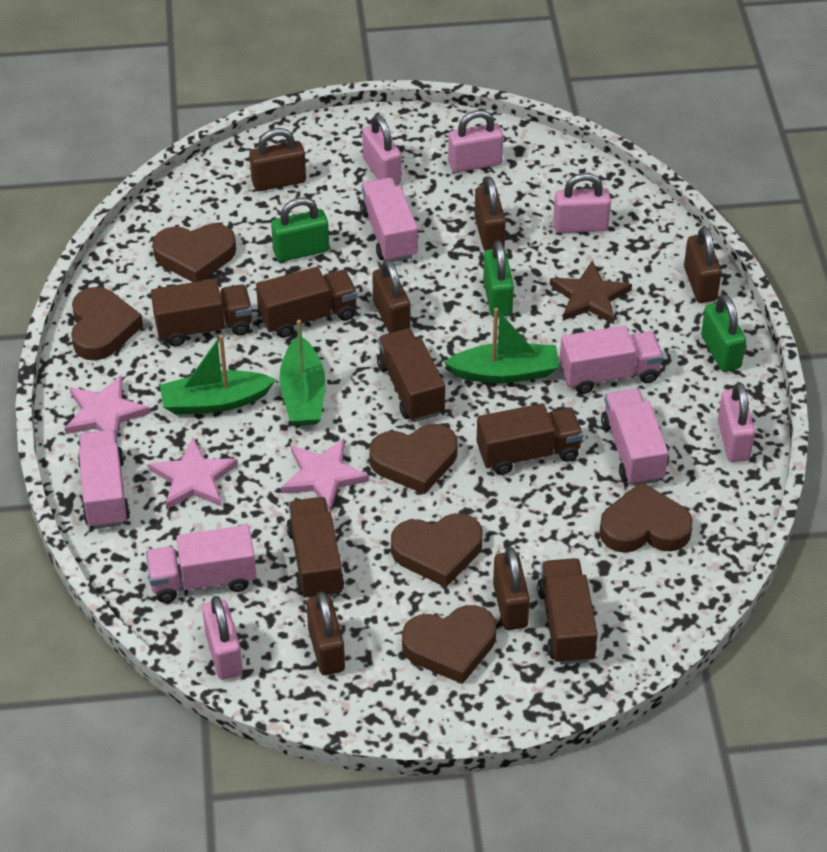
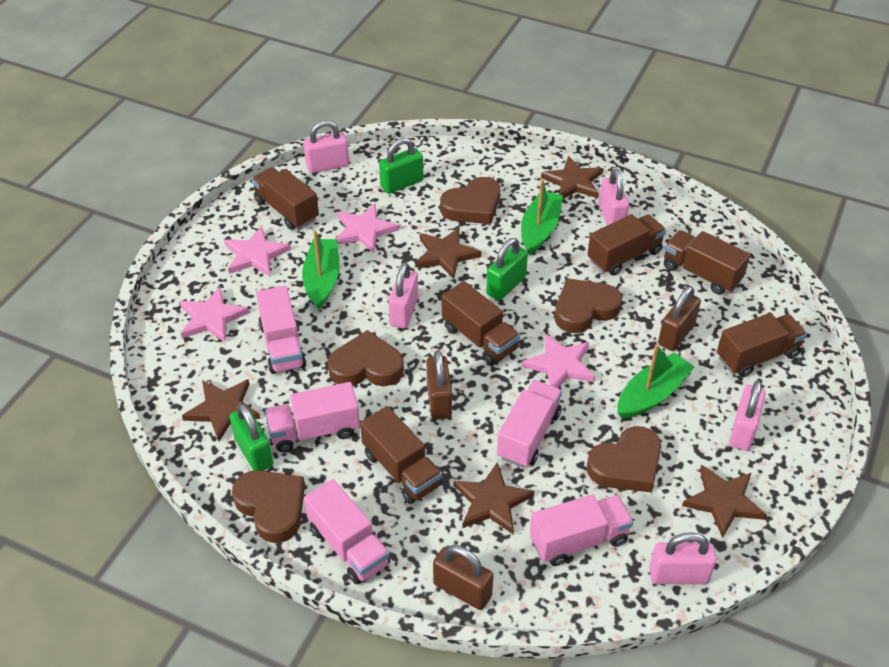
brown heart: [71,287,143,360] [153,224,236,282] [369,424,458,494] [391,513,482,587] [402,605,496,684] [599,482,693,553] = 6 -> [232,470,305,543] [328,330,404,386] [440,177,500,224] [555,278,622,333] [587,426,661,492] = 5
brown padlock: [249,128,306,191] [307,592,345,675] [372,259,410,333] [475,177,506,251] [493,547,530,630] [684,226,722,303] = 6 -> [426,350,452,420] [433,545,494,610] [658,286,701,351] = 3
brown star: [550,261,632,324] = 1 -> [182,379,260,441] [415,227,481,279] [454,462,534,534] [541,156,603,199] [682,465,767,538] = 5
pink star: [64,376,150,436] [149,438,238,510] [281,439,369,512] = 3 -> [179,287,249,342] [224,226,291,276] [336,203,399,253] [522,333,595,388] = 4

